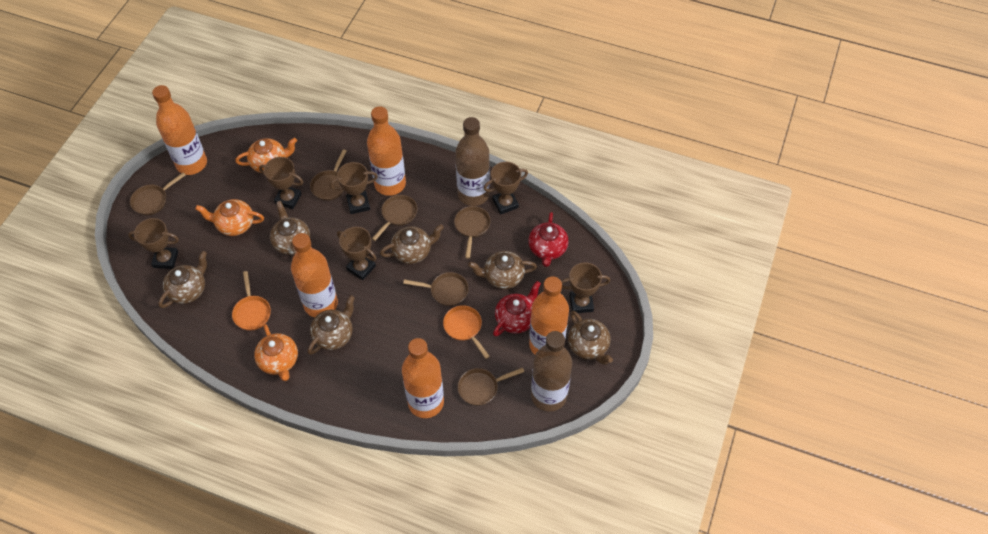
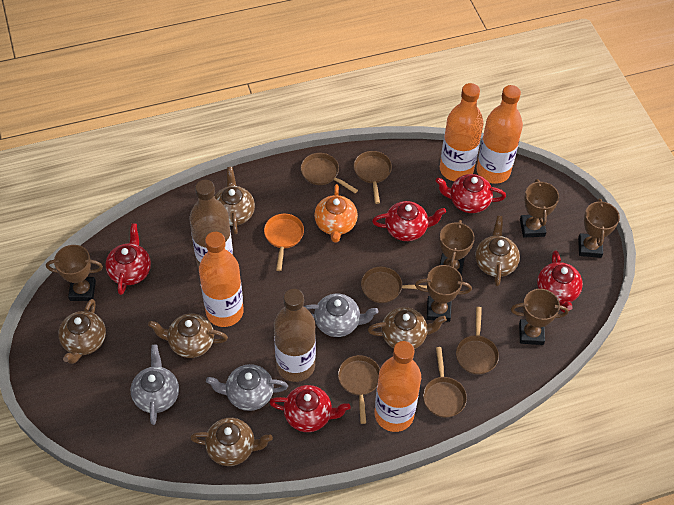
grey teapot: none = 0 -> [131,345,179,425] [206,364,288,411] [304,294,378,337] = 3
orange bottle: [152,85,207,175] [291,233,338,317] [367,106,406,196] [402,338,444,418] [529,276,569,355] = 5 -> [199,232,244,327] [374,341,421,432] [440,83,484,181] [477,85,523,184] = 4
orange pan: [232,271,271,331] [443,305,490,359] = 2 -> [264,214,304,271] = 1
orange teapot: [195,199,264,236] [235,138,297,173] [254,324,298,381] = 3 -> [314,184,358,243] = 1
red teapot: [493,281,541,337] [528,212,568,267] = 2 -> [105,223,151,295] [269,385,351,432] [372,201,446,241] [436,174,506,213] [537,250,583,313] = 5

